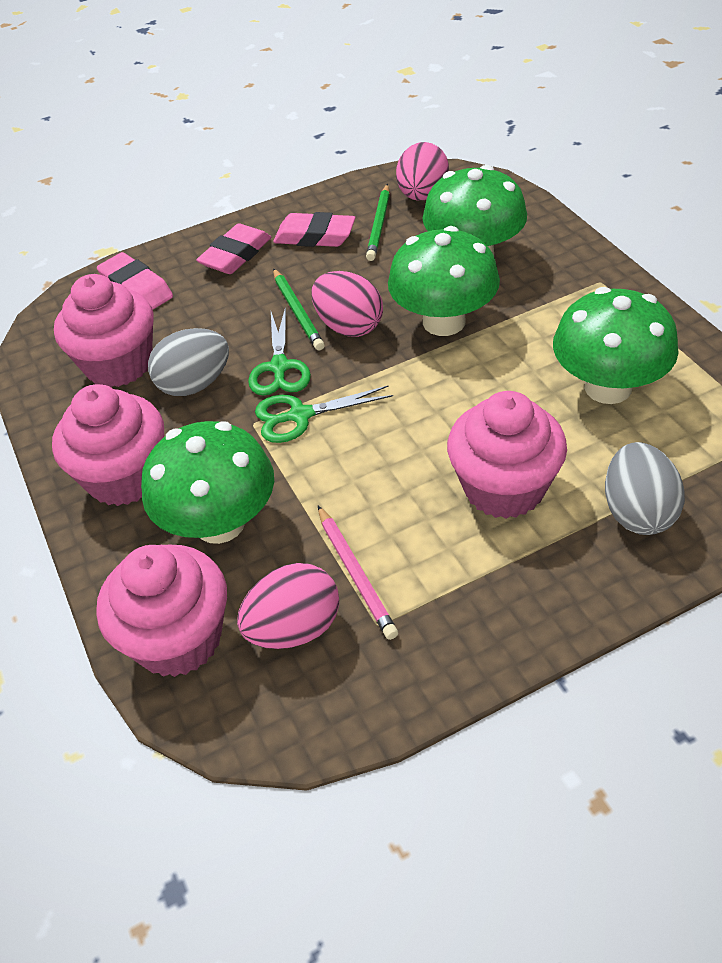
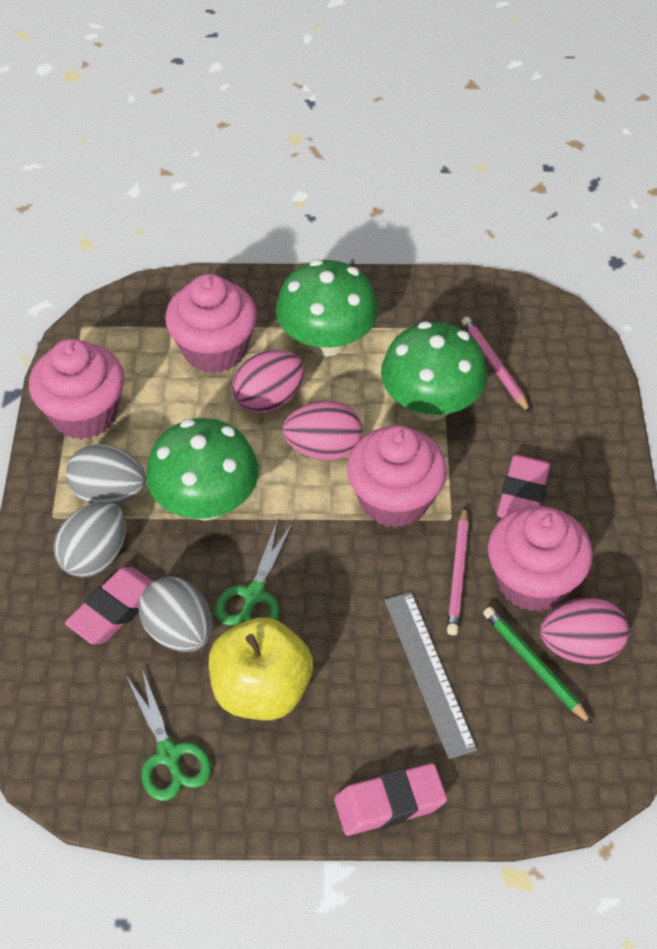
green mushroom: [141,421,274,544] [388,226,500,336] [422,165,527,255] [553,287,679,404] = 4 -> [146,418,259,521] [276,259,378,356] [381,321,487,421] = 3
green pencil: [273,268,325,351] [366,184,390,261] = 2 -> [483,607,593,725] = 1
grey egg: [148,328,229,396] [605,442,685,535] = 2 -> [53,501,126,578] [66,444,146,504] [138,577,212,652] = 3
grey ruler: none = 0 -> [384,592,477,759] = 1
pink pencil: [318,506,398,640] = 1 -> [447,506,469,635] [462,317,531,413] = 2
yellow apple: none = 0 -> [209,617,313,720] = 1

